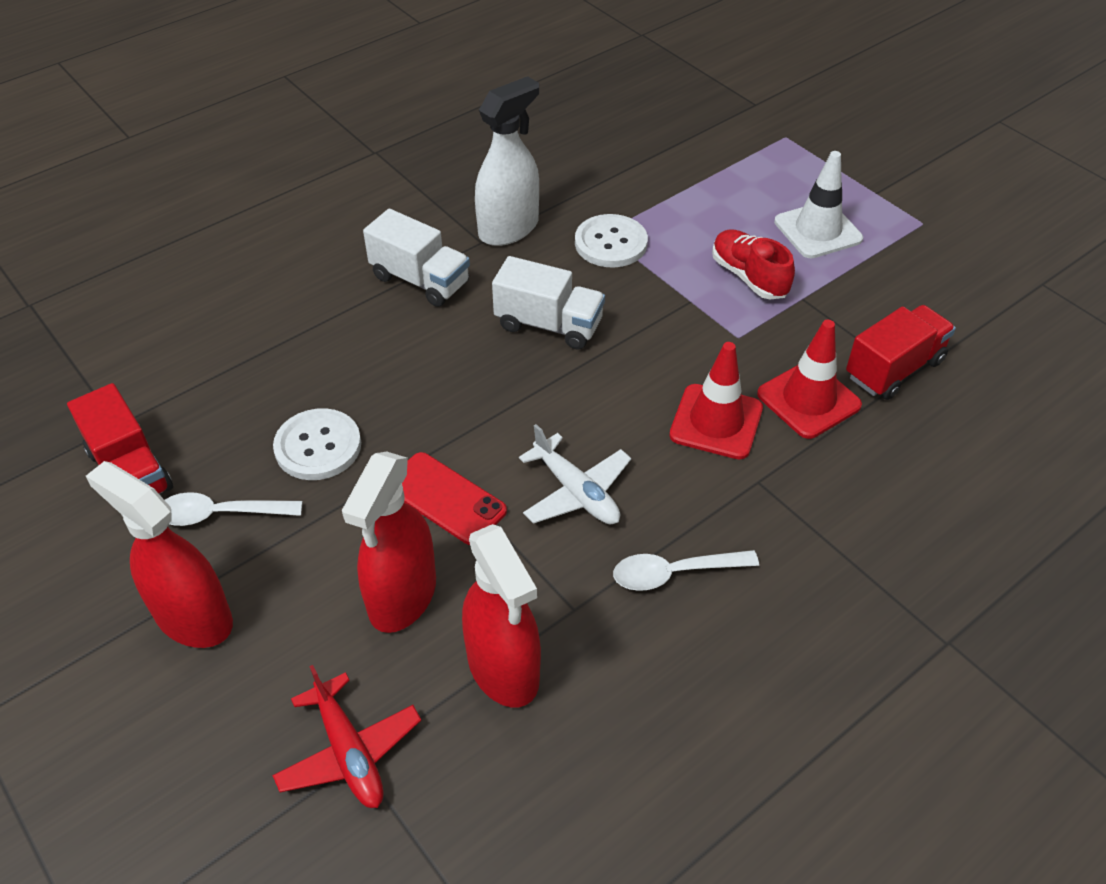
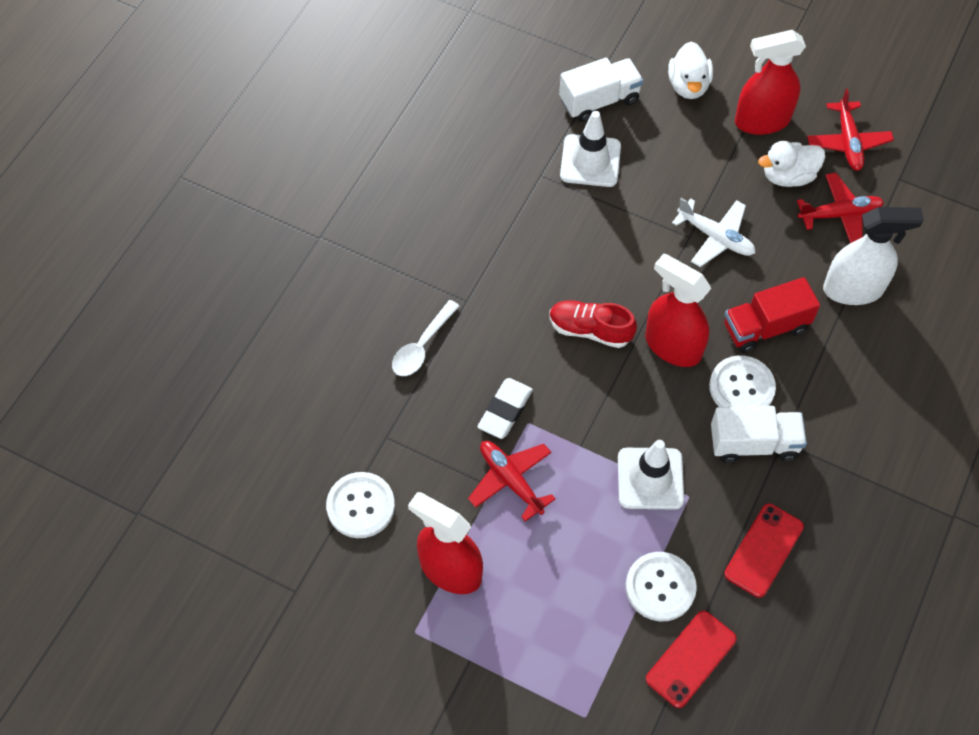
red phone: [402,452,507,545] = 1 -> [646,611,737,708] [724,504,804,597] = 2
red plane: [272,665,421,808] = 1 -> [468,441,556,522] [797,173,884,243] [807,89,894,171] = 3
red traffic cone: [669,342,763,459] [757,320,862,439] = 2 -> none = 0
red truck: [67,383,173,494] [846,305,956,400] = 2 -> [724,277,820,353] = 1
white button: [273,408,361,480] [575,214,648,268] = 2 -> [326,472,395,538] [626,552,697,621] [709,355,776,407] = 3
white duck: none = 0 -> [668,42,713,99] [758,141,825,187] = 2
white eraser: none = 0 -> [477,378,533,439] = 1
white spoon: [165,492,302,526] [613,550,759,591] = 2 -> [392,300,459,376] = 1
white traffic cone: [774,151,863,258] = 1 -> [560,111,621,187] [618,440,684,510] = 2

